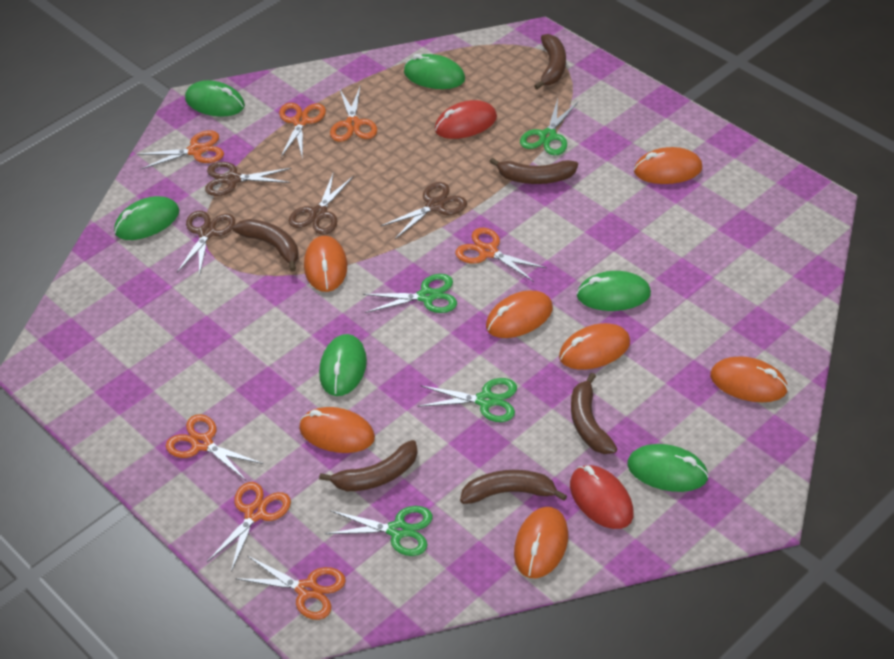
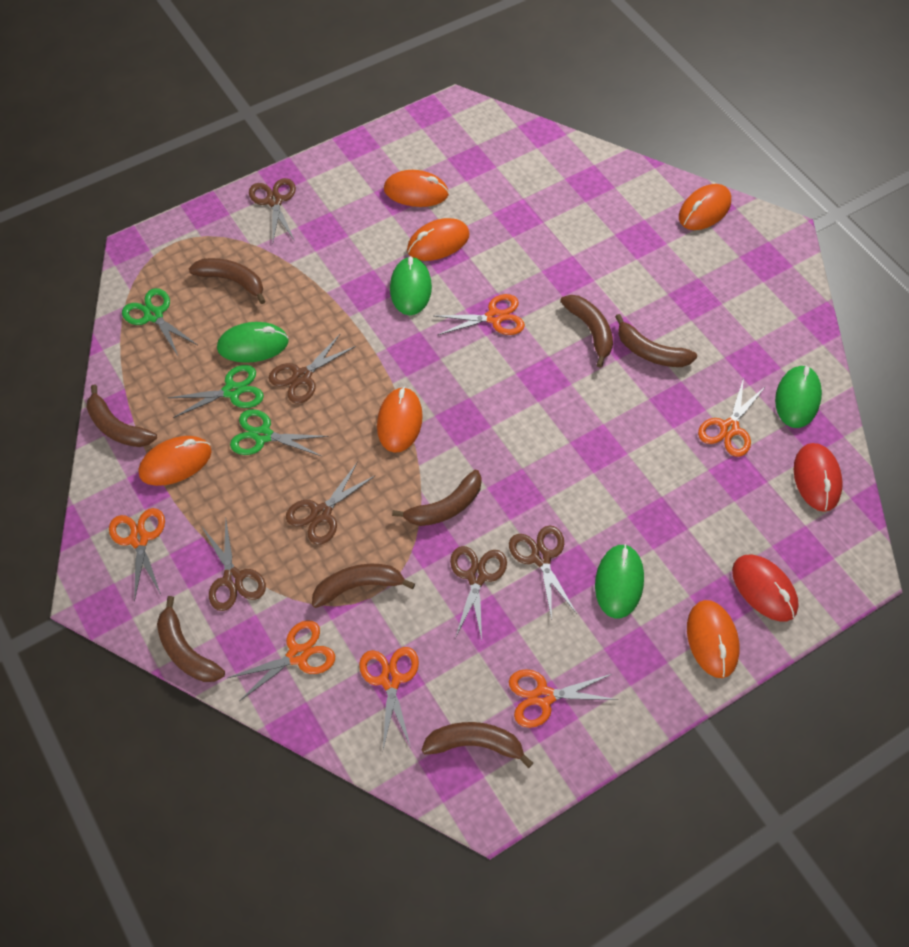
brown banana: [232,219,299,272] [319,440,418,491] [460,470,567,504] [489,158,578,184] [534,34,566,90] [571,373,617,454] = 6 -> [86,384,157,447] [157,596,225,682] [189,258,265,304] [312,564,415,608] [392,470,482,526] [422,722,533,768] [560,295,613,368] [615,314,697,367] = 8
brown scissors: [177,211,235,277] [205,162,292,196] [289,172,354,235] [381,182,467,239] = 4 -> [202,520,266,611] [249,178,296,241] [269,333,356,404] [286,462,376,545] [450,546,507,640] [509,525,577,620] = 6
green mouse: [114,196,179,240] [185,80,245,117] [319,334,367,396] [404,54,465,89] [576,271,651,311] [627,444,709,492] = 6 -> [217,322,289,363] [390,256,432,315] [595,544,644,618] [775,365,822,428] = 4
green scissors: [325,506,433,556] [363,274,457,313] [418,378,517,422] [520,99,578,155] = 4 -> [122,288,197,356] [168,365,264,418] [230,409,328,456] = 3
orange mouse: [299,407,375,453] [304,236,347,292] [486,290,553,338] [514,507,568,578] [559,323,630,370] [634,147,702,184] [710,356,788,402] = 7 -> [138,436,212,486] [377,387,423,453] [384,170,449,207] [407,218,470,261] [679,184,731,230] [687,600,740,678] = 6
orange scissors: [137,130,224,169] [166,414,263,480] [207,482,291,572] [235,556,346,620] [279,103,326,160] [330,87,377,142] [455,228,546,282] = 7 -> [109,508,165,602] [228,620,335,701] [359,647,419,749] [434,294,525,335] [509,669,618,728] [698,377,766,457] = 6

